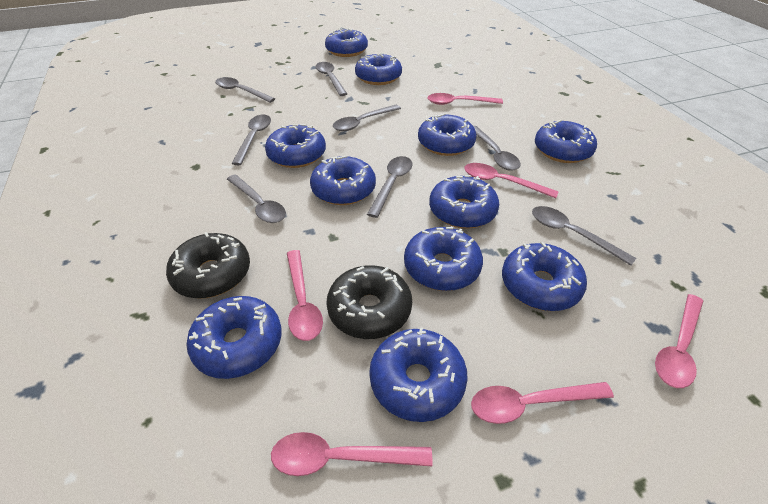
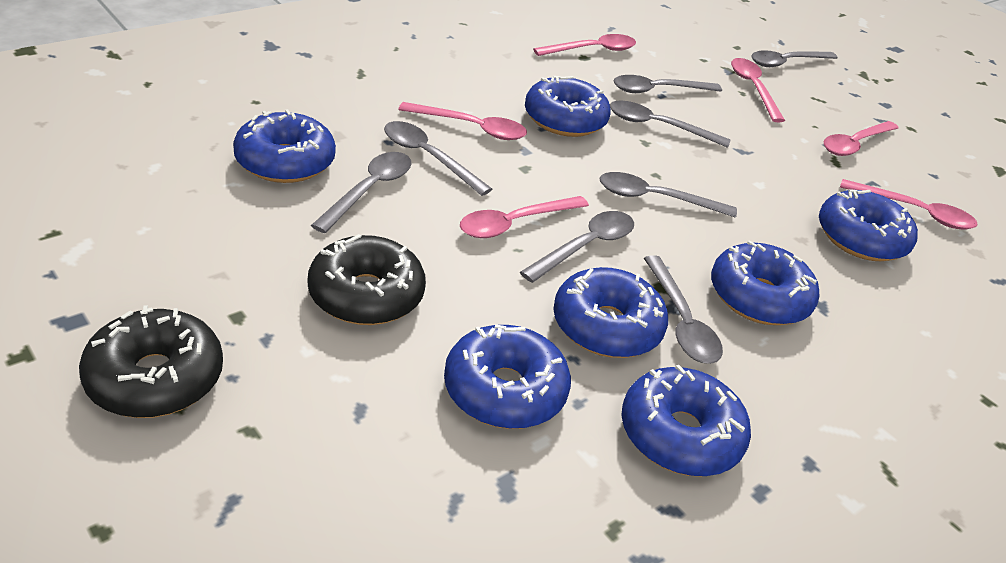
blue donut: [186,296,281,379] [265,124,326,168] [310,155,376,205] [325,28,368,57] [355,53,402,85] [369,327,468,422] [404,227,483,291] [418,113,476,156] [429,175,499,229] [502,242,587,311] [535,120,597,163] = 11 -> [233,109,336,183] [444,324,571,429] [525,76,611,137] [553,267,668,358] [621,365,751,476] [711,240,820,325] [819,189,918,261] = 7

